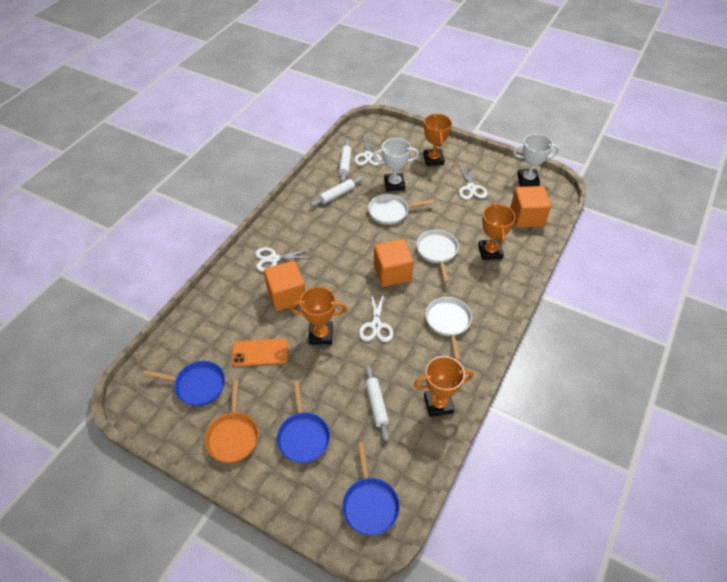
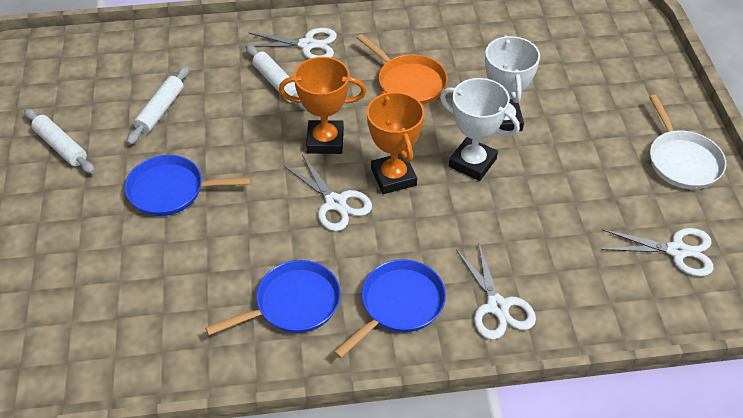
orange cube: [264,261,305,311] [374,239,413,287] [510,186,551,228] = 3 -> none = 0
orange phone: [232,338,288,367] = 1 -> none = 0
orange trophy: [290,287,347,345] [413,356,474,417] [423,114,452,166] [478,203,515,260] = 4 -> [279,57,366,154] [367,91,424,194] = 2
white pan: [368,194,434,225] [416,230,459,282] [425,297,472,361] = 3 -> [649,94,726,189] = 1

